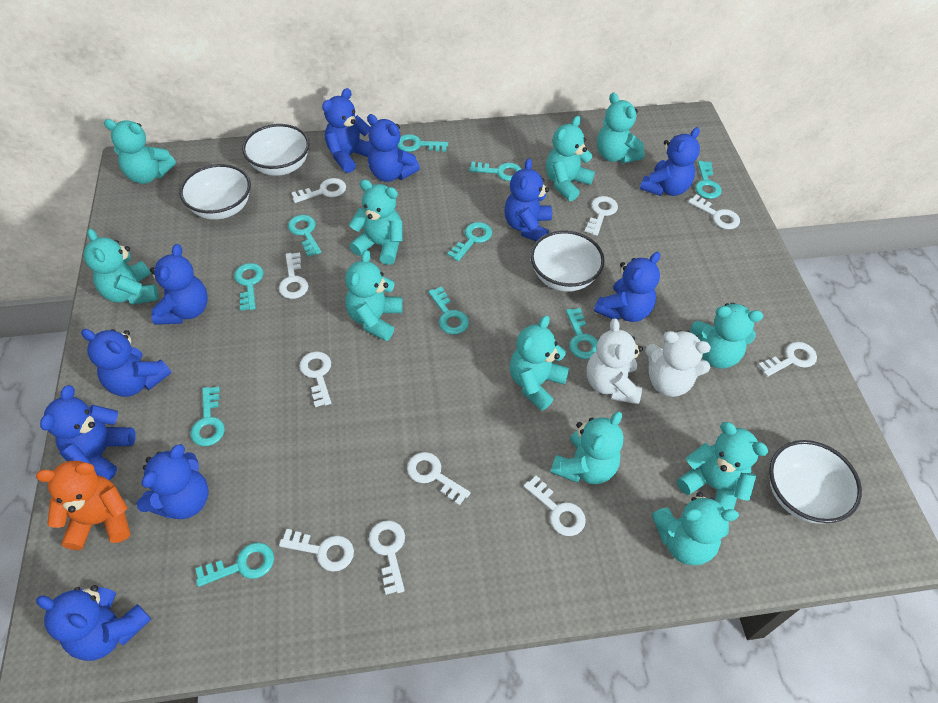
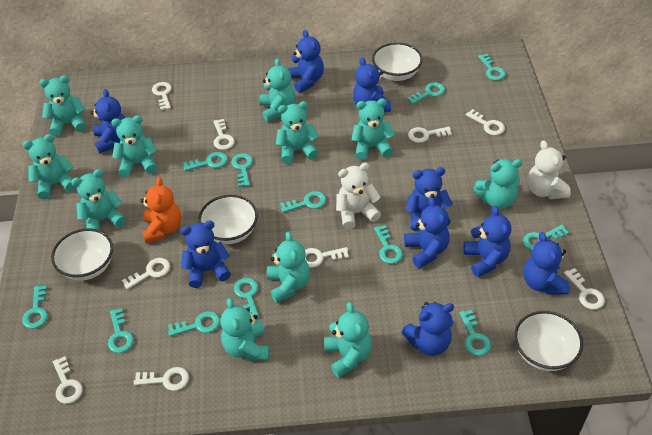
blue teddy bear: [36,585,151,661] [40,385,136,480] [81,329,171,397] [137,444,209,519] [150,244,208,325] [322,88,371,173] [367,114,420,182] [504,158,552,241] [594,252,660,322] [640,127,700,196] = 10 -> [91,89,125,153] [180,221,231,288] [288,30,324,93] [353,57,391,112] [401,302,454,356] [404,197,449,268] [406,167,453,232] [463,206,511,277] [524,232,570,294] = 9
turquoise key: [191,387,225,446] [195,543,274,587] [234,263,264,311] [288,215,321,257] [397,134,448,152] [428,286,469,334] [447,222,492,261] [469,162,521,181] [566,308,598,359] [695,161,722,199] = 10 -> [22,285,48,329] [108,308,134,353] [168,311,220,336] [183,152,228,171] [231,153,253,187] [234,278,259,319] [280,191,326,213] [374,225,403,264] [407,82,445,104] [459,310,491,356] [478,54,506,81] [523,224,569,250] = 12
white key: [279,252,308,299] [279,529,354,572] [291,178,346,203] [299,351,331,407] [369,520,405,595] [407,452,471,506] [524,475,586,536] [585,196,618,236] [688,194,740,229] [758,342,817,377] = 10 -> [52,356,83,404] [122,258,170,289] [134,367,189,391] [152,82,172,110] [213,119,235,150] [305,247,349,268] [408,127,452,143] [466,109,505,135] [564,268,605,310] = 9

